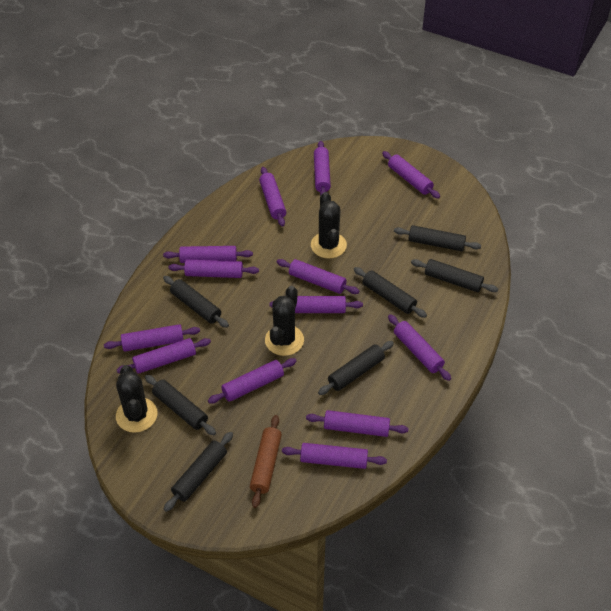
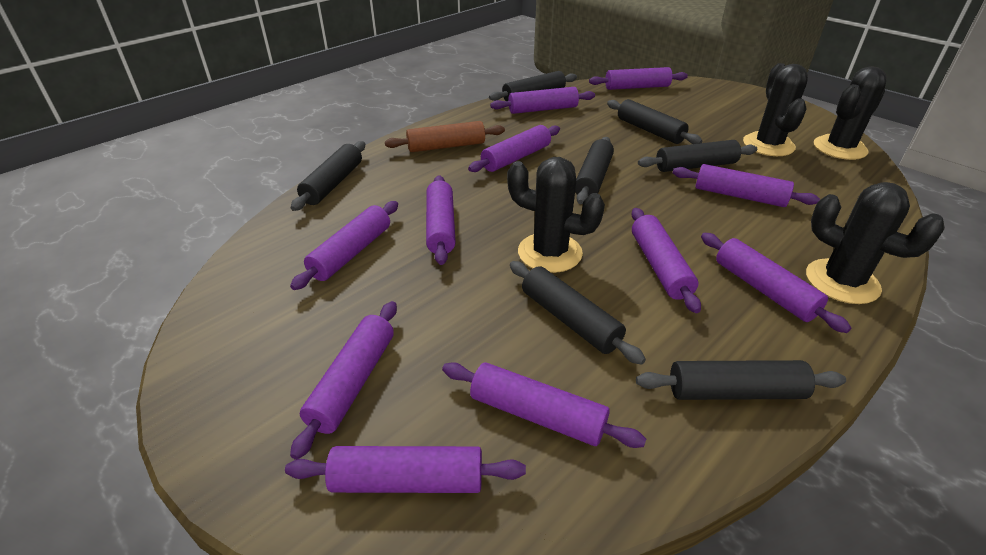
black cactus: [116,365,158,433] [265,286,304,356] [311,192,347,258] = 3 -> [507,157,605,273] [743,63,808,156] [806,182,945,304] [814,66,887,160] = 4
purple rolling pin: [104,324,200,351] [117,338,211,374] [163,246,253,263] [168,260,259,278] [208,358,297,404] [259,167,286,227] [269,296,363,313] [277,259,359,294] [282,443,387,469] [306,410,408,437] [314,141,331,196] [382,151,440,199] [388,314,451,381] = 13 -> [285,446,526,493] [290,201,398,290] [290,301,397,460] [426,175,456,265] [442,362,646,448] [468,125,560,172] [490,87,595,114] [589,67,688,90] [632,208,701,313] [673,164,820,207] [701,233,851,333] = 11

